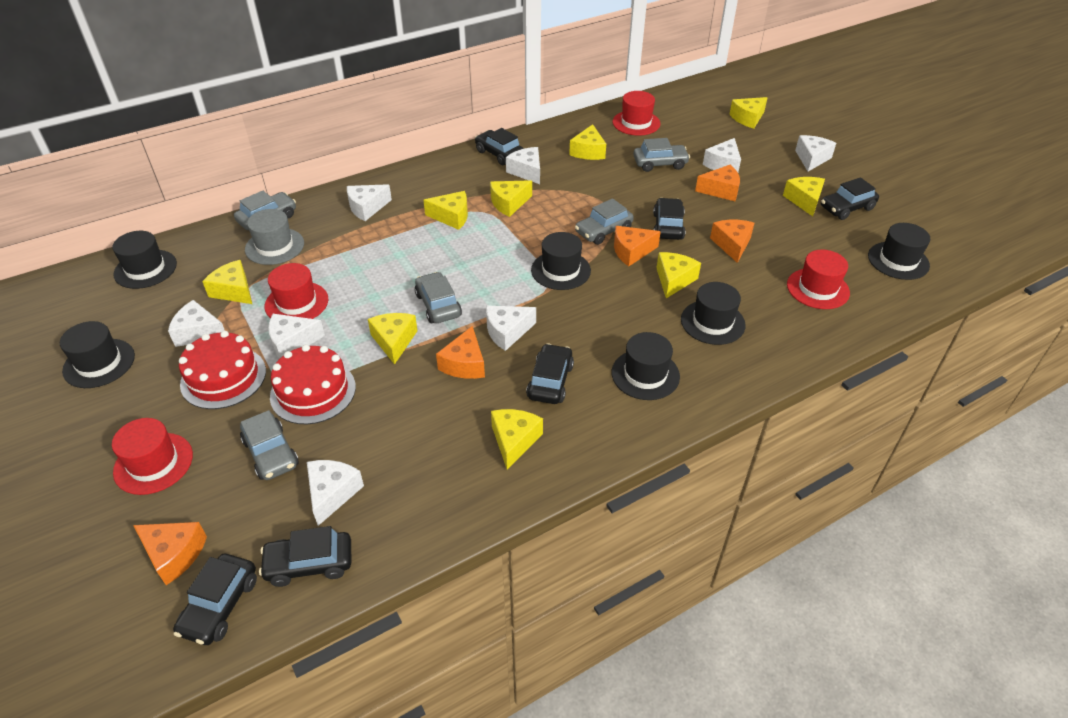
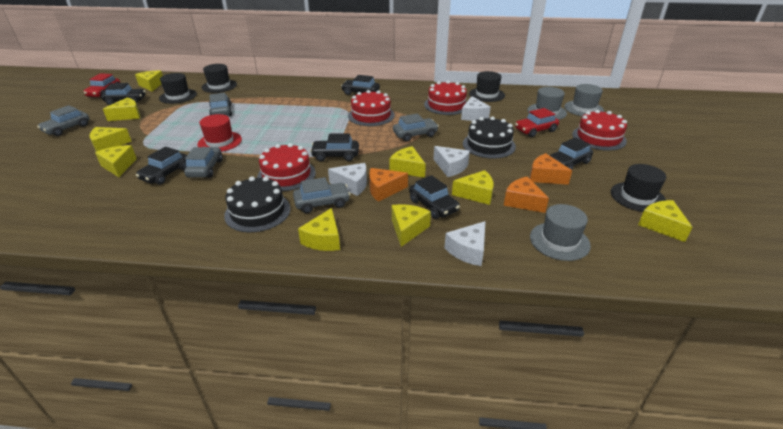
black cake: none = 0 -> [224,176,291,232] [463,116,516,159] = 2
black hat: [60,321,135,388] [112,231,177,289] [531,232,591,290] [612,332,680,400] [681,282,746,345] [868,223,931,280] = 6 -> [159,73,197,104] [201,64,237,93] [469,71,505,102] [611,164,666,212] = 4
grey hat: [245,209,304,265] = 1 -> [527,87,567,120] [530,204,591,261] [564,84,604,116] = 3
orange cheese: [133,522,207,585] [436,326,485,379] [614,226,661,266] [695,165,740,201] [710,220,754,263] = 5 -> [369,168,408,202] [504,177,549,213] [530,153,572,185] = 3
red cake: [179,331,266,409] [270,345,356,424] = 2 -> [257,143,316,191] [348,90,395,126] [424,81,467,115] [572,110,627,151] = 4
red car: none = 0 -> [84,73,120,98] [515,108,559,137] = 2
red hat: [112,418,193,495] [265,263,328,319] [613,91,660,136] [787,249,850,309] = 4 -> [197,114,242,152] = 1
white cheese: [168,300,225,347] [268,314,325,359] [307,460,364,526] [347,184,392,221] [486,306,536,351] [506,147,540,184] [703,138,741,172] [795,135,836,171] = 8 -> [328,163,367,196] [433,146,470,177] [444,221,485,266] [461,96,491,121] = 4

